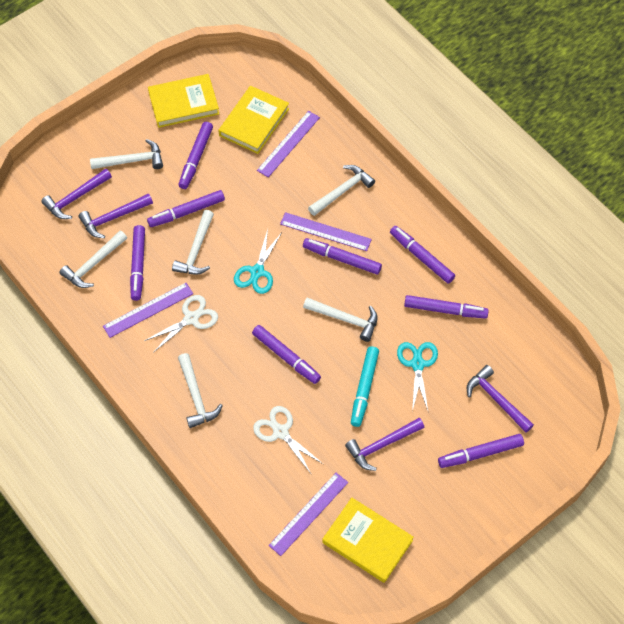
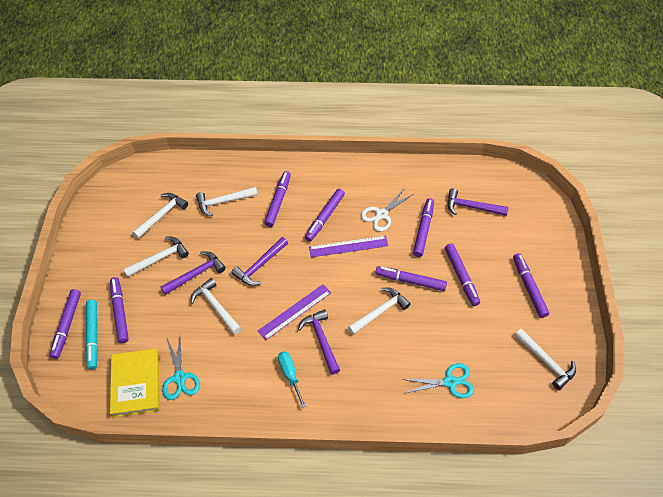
purple ruler: [103,283,193,338] [257,111,320,177] [269,473,348,556] [280,212,372,251] = 4 -> [258,284,331,340] [309,236,388,257] = 2
turquoise screwdriver: none = 0 -> [278,351,306,408] = 1
white scissors: [144,295,218,353] [253,406,323,473] = 2 -> [361,188,414,232] = 1
yellow book: [148,74,219,128] [218,86,289,154] [322,498,414,583] = 3 -> [110,349,160,417] = 1

